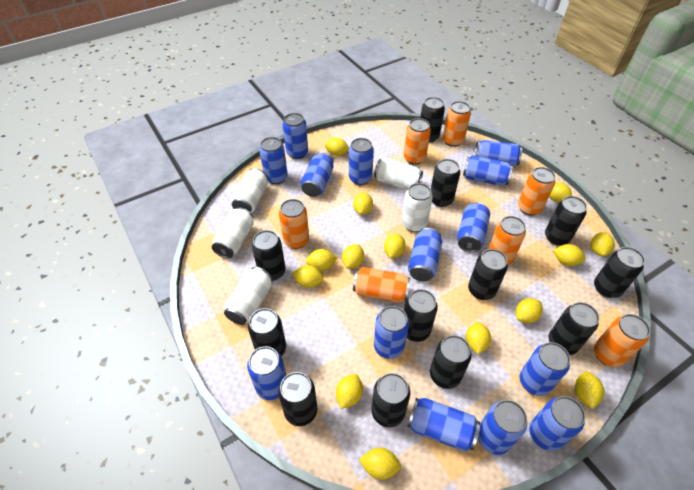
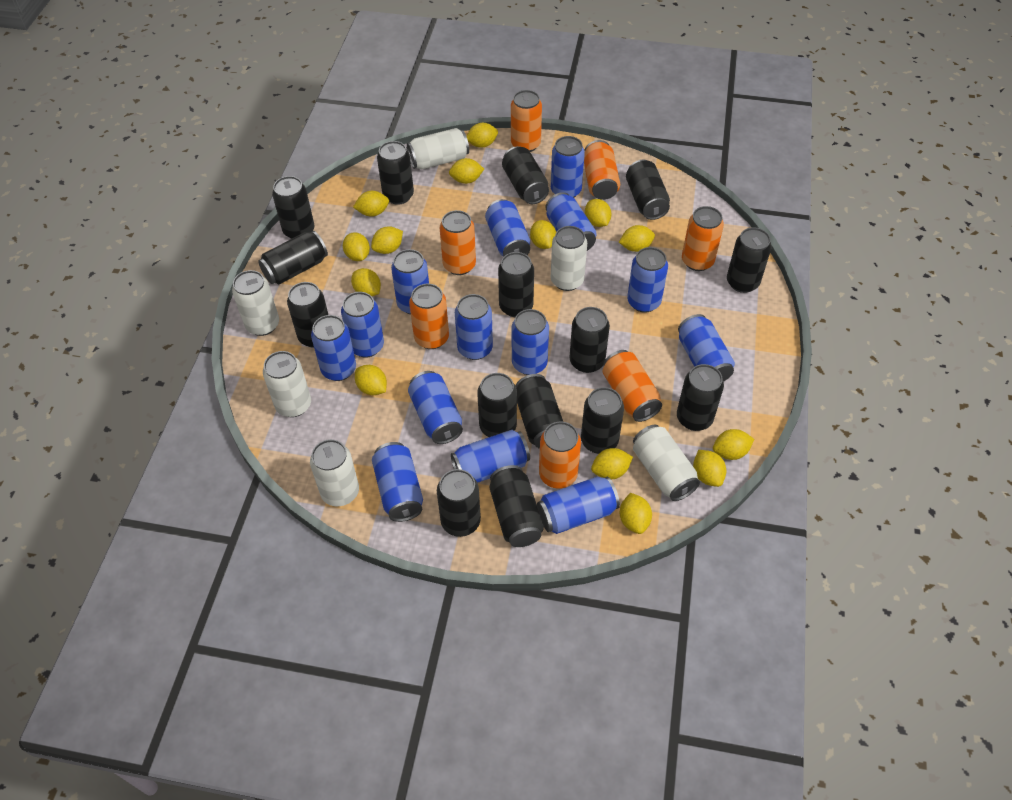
black can: [248,308,286,356] [252,230,286,281] [278,372,317,426] [372,373,410,427] [404,289,438,342] [420,97,445,142] [430,335,472,389] [431,159,460,207] [468,249,508,300] [545,196,587,246] [548,302,599,355] [594,247,645,298] = 12 -> [258,231,328,285] [272,176,314,239] [287,282,328,348] [377,141,414,205] [437,469,481,537] [477,373,517,437] [490,465,544,547] [498,252,534,317] [502,146,549,204] [516,374,563,449] [570,307,610,373] [581,387,624,454] [626,159,670,220] [677,364,724,431] [727,227,772,293] = 15
white can: [212,208,254,258] [224,267,273,325] [231,168,268,213] [374,158,423,190] [402,183,433,232] = 5 -> [232,270,279,336] [263,351,311,417] [310,439,359,506] [407,128,469,169] [551,226,587,291] [633,425,700,501] = 6

